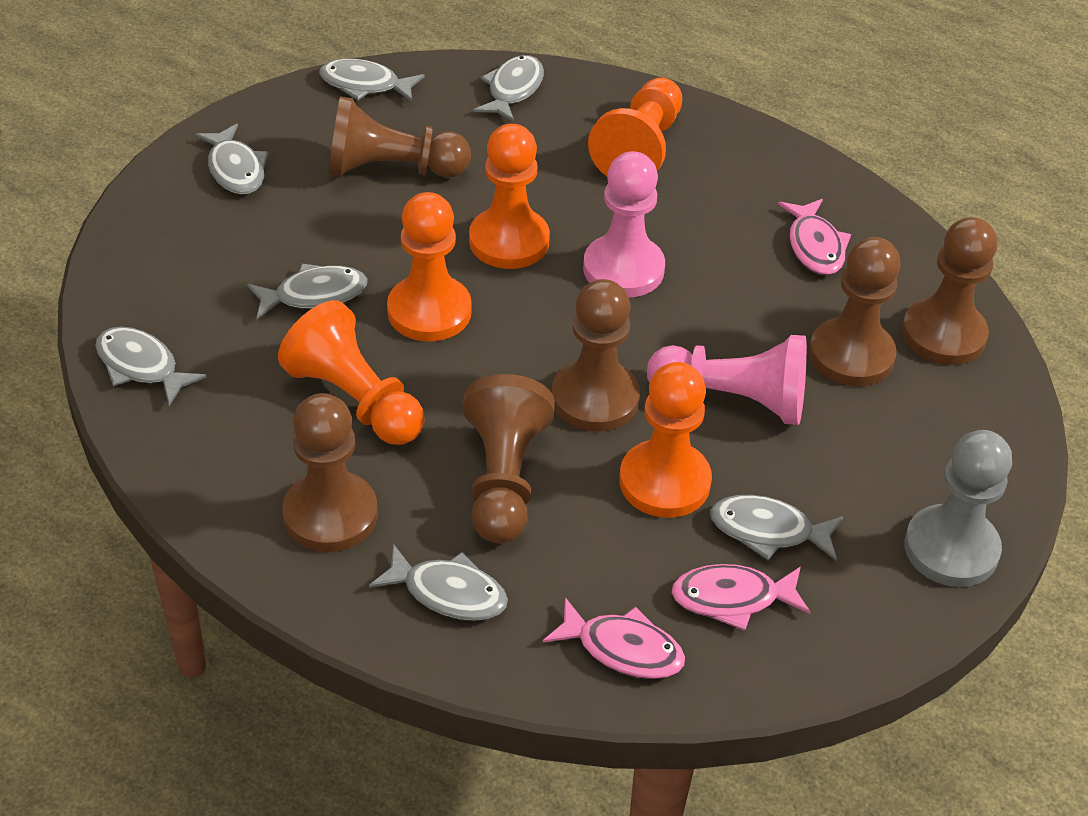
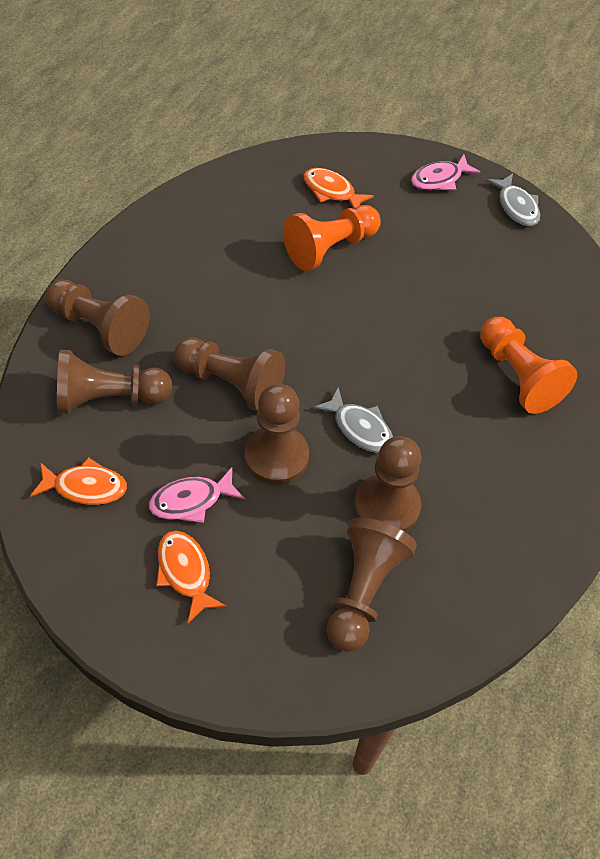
grey fish: [96,327,207,406] [195,124,268,194] [247,264,367,319] [319,59,425,102] [369,544,508,621] [473,55,544,122] [710,495,843,561] = 7 -> [313,387,393,453] [486,173,540,226] = 2
grey pawn: [904,430,1012,587] = 1 -> none = 0
orange fish: none = 0 -> [30,457,127,505] [156,531,226,623] [304,168,374,209] = 3
orange pawn: [278,300,424,445] [387,192,472,342] [469,124,550,269] [588,77,682,176] [619,362,712,518] = 5 -> [283,205,381,271] [481,317,577,414] = 2
pink fish: [543,597,685,679] [671,564,810,631] [778,199,851,275] = 3 -> [149,467,245,523] [411,154,481,190] = 2
pink pawn: [583,151,665,297] [647,335,807,425] = 2 -> none = 0

